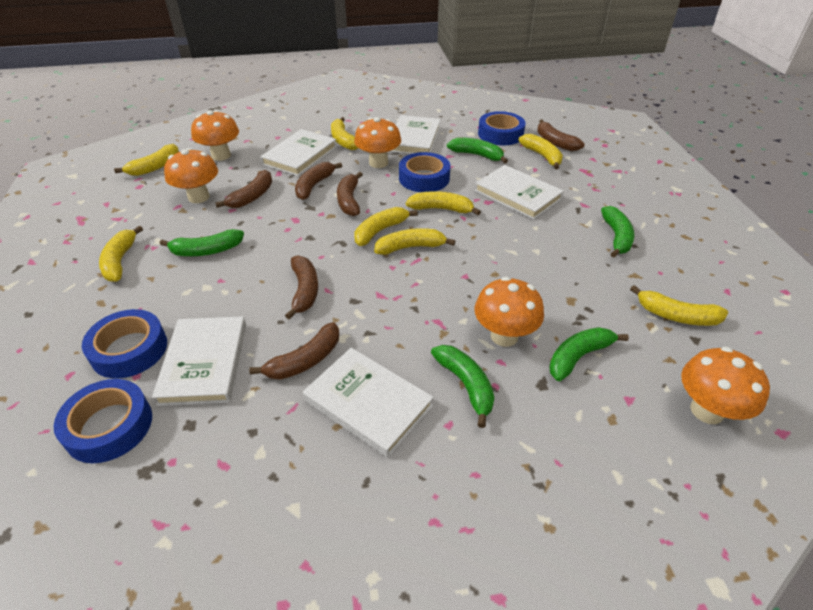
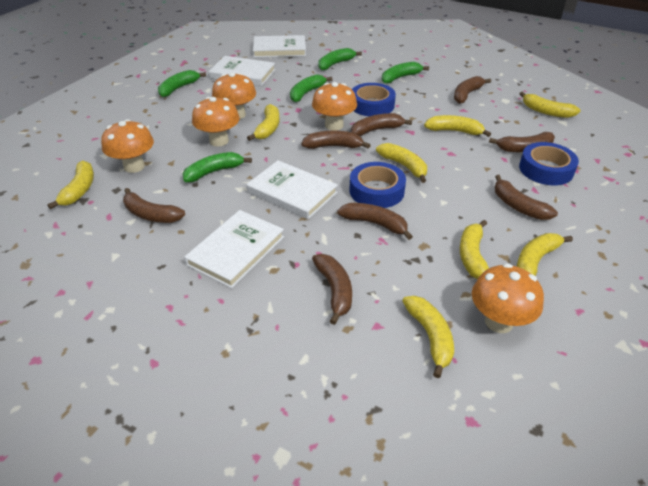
blue tape: [54,379,152,463] [82,309,167,379] [399,152,450,192] [478,111,526,145] = 4 -> [350,162,406,208] [352,83,396,116] [519,142,579,185] = 3
brown banana: [215,170,272,208] [249,322,339,380] [285,255,318,320] [295,162,342,200] [337,172,363,216] [537,120,585,151] = 6 -> [123,188,185,223] [301,131,370,149] [312,254,352,325] [337,203,413,240] [351,113,412,136] [454,76,491,104] [489,132,555,152] [495,175,558,220] = 8
white book: [152,316,246,406] [260,129,337,176] [303,348,434,457] [389,115,441,154] [475,165,564,220] = 5 -> [184,210,284,289] [209,56,276,86] [246,160,338,219] [253,35,306,58] = 4

